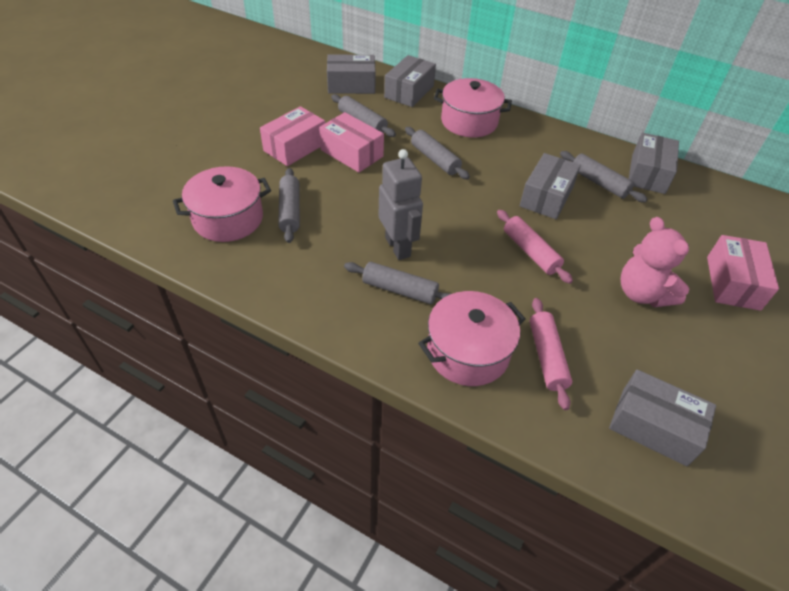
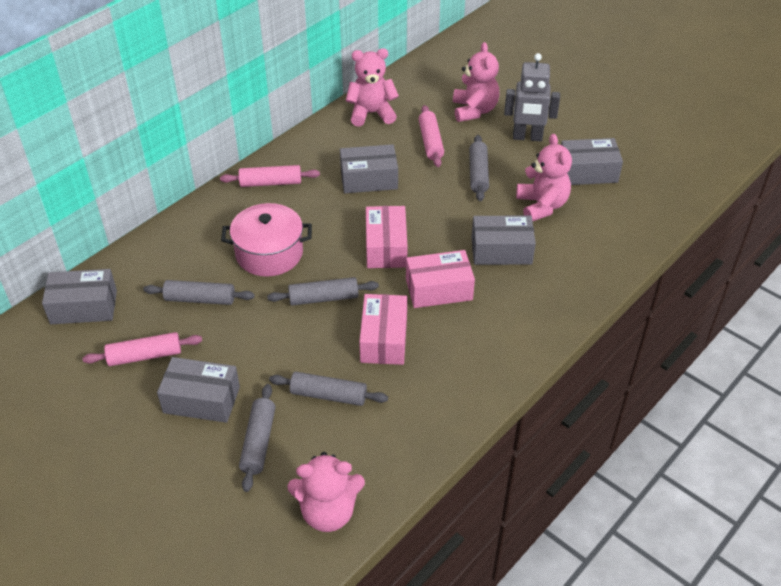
pink pot: [173,166,271,242] [418,291,525,386] [434,78,512,137] = 3 -> [221,203,312,277] = 1
pink rolling pin: [497,210,573,284] [530,298,572,410] = 2 -> [83,332,202,366] [220,165,320,187] [419,105,444,167] = 3
pink teddy bear: [621,217,689,307] = 1 -> [288,452,365,532] [346,48,399,127] [453,42,499,122] [516,134,572,222] = 4

